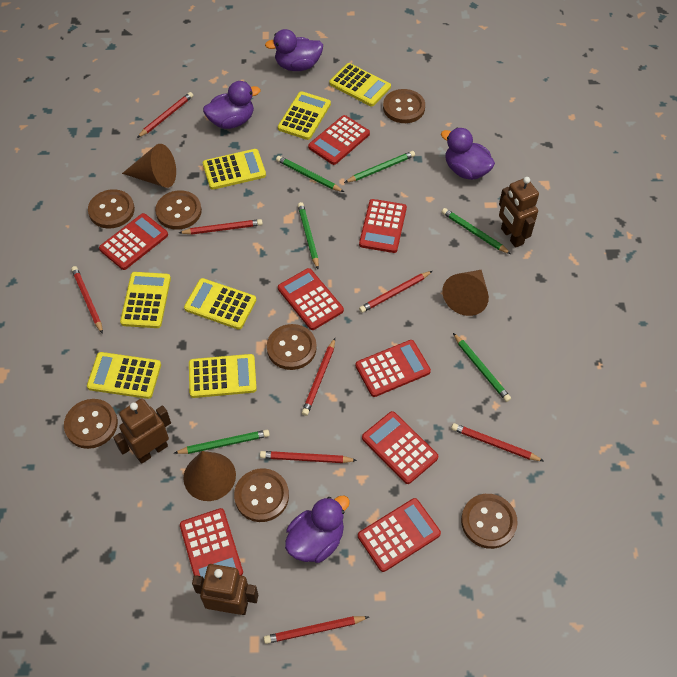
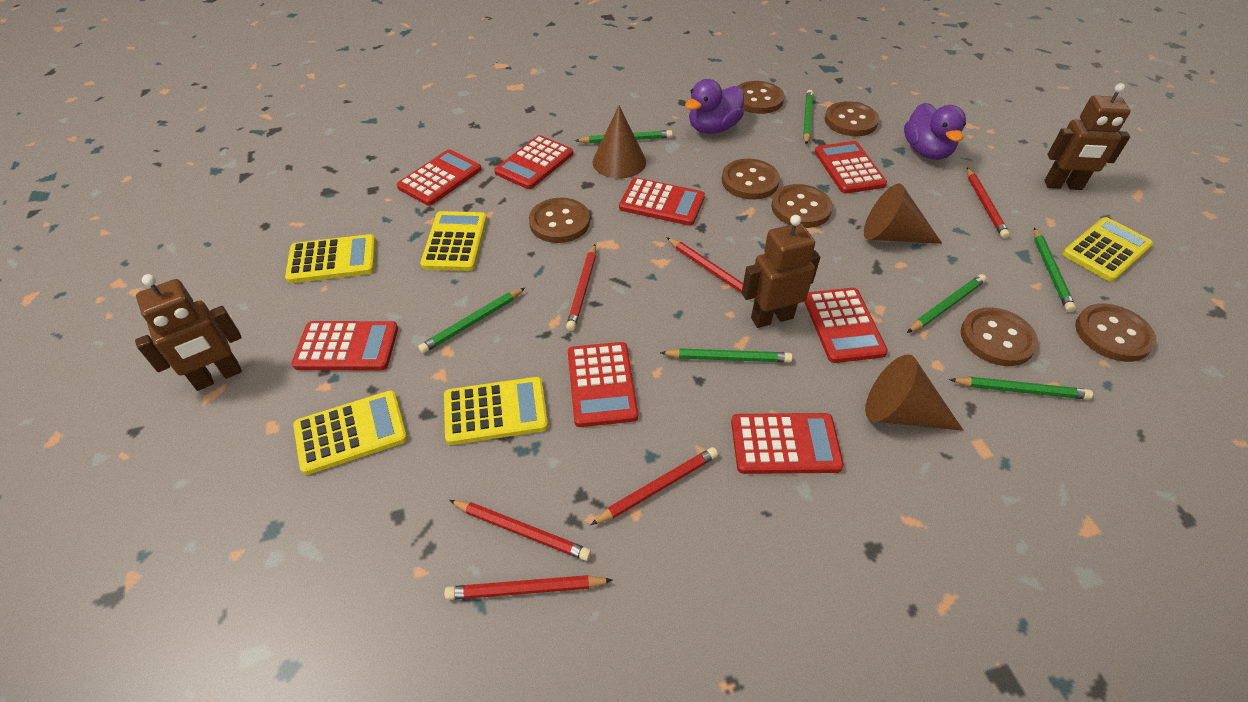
green pencil: [175,430,270,454] [276,156,344,192] [298,202,319,269] [344,151,415,183] [442,208,511,254] [453,333,511,402] = 6 -> [418,288,525,353] [575,130,673,143] [660,348,793,362] [803,90,813,145] [907,274,987,333] [949,377,1093,400] [1034,228,1076,312] = 7
purple duck: [203,81,261,129] [265,29,323,71] [285,496,350,563] [441,128,495,180] = 4 -> [685,79,744,134] [904,103,966,160] = 2
red pencil: [71,266,103,334] [137,92,193,138] [179,219,263,235] [260,451,357,463] [264,616,369,644] [302,338,335,416] [359,271,432,313] [451,423,543,461] = 8 -> [444,575,612,600] [449,500,591,561] [566,244,596,331] [590,447,718,525] [666,237,755,300] [967,168,1010,239] = 6
yellow calculator: [87,352,161,399] [120,272,171,328] [184,278,256,330] [189,354,257,398] [203,149,266,190] [278,91,331,140] [329,63,391,106] = 7 -> [285,234,376,283] [293,390,407,475] [420,211,487,271] [444,377,548,445] [1062,217,1153,282] = 5

